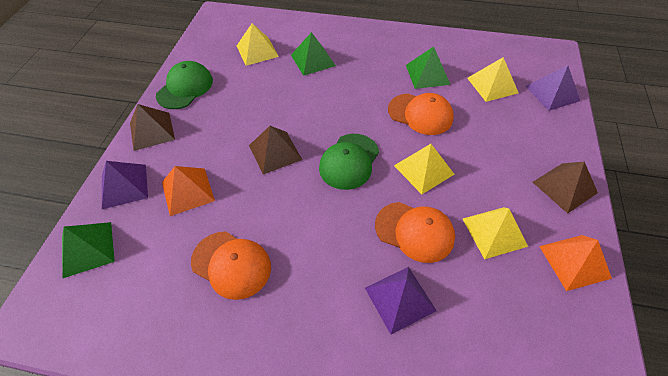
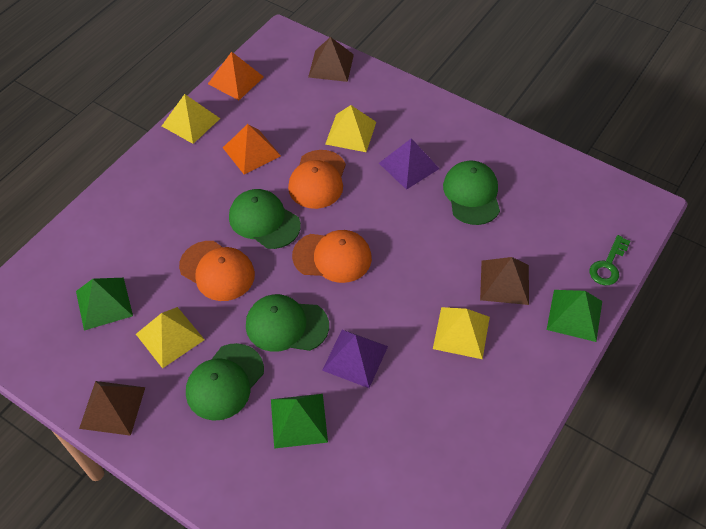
green cap: [156,61,213,109] [319,134,379,190] = 2 -> [186,343,264,421] [229,189,301,249] [246,294,329,352] [443,161,500,225] = 4
green key: none = 0 -> [590,235,630,285] = 1
purple pyramid: [102,161,148,209] [365,267,437,334] [526,65,580,111] = 3 -> [322,330,388,388] [379,138,439,190] = 2

